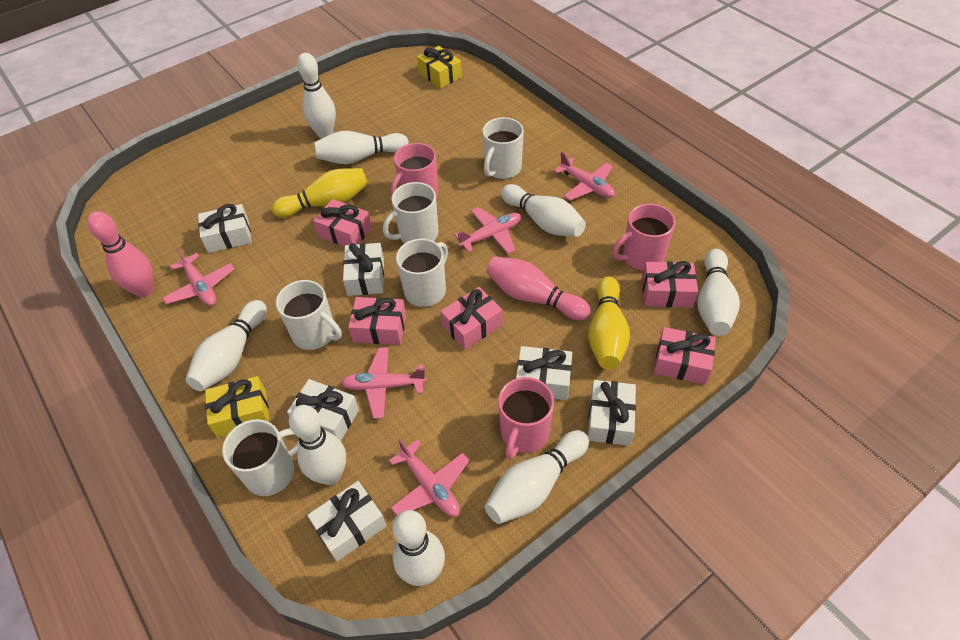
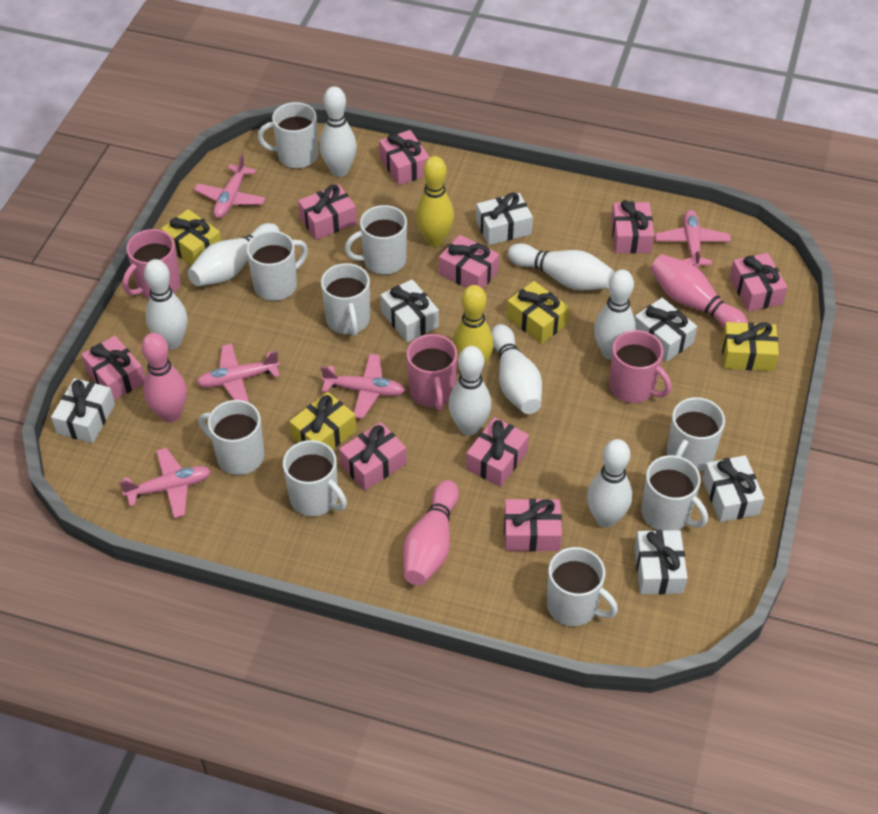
pink bowling pin: [87,211,154,297] [486,256,591,320] = 2 -> [142,333,187,422] [403,480,459,585] [650,254,748,328] = 3
pink gift: [313,199,372,247] [348,297,406,345] [440,287,503,350] [642,261,698,308] [654,327,716,385] = 5 -> [81,336,145,401] [298,184,357,240] [339,422,407,491] [379,130,430,185] [439,235,499,289] [466,417,529,487] [504,498,562,552] [611,200,654,254] [730,253,787,312] = 9
white mug: [222,419,299,496] [276,280,342,350] [383,182,438,243] [396,239,448,307] [482,117,524,179] = 5 -> [199,400,264,475] [247,231,308,301] [258,102,318,169] [283,440,347,516] [321,263,370,336] [344,205,407,275] [547,547,618,626] [641,455,708,530] [667,397,725,472] = 9
yellow gift: [205,376,270,438] [417,46,462,89] = 2 -> [161,209,221,265] [289,392,356,450] [507,281,569,344] [722,322,779,371] = 4

